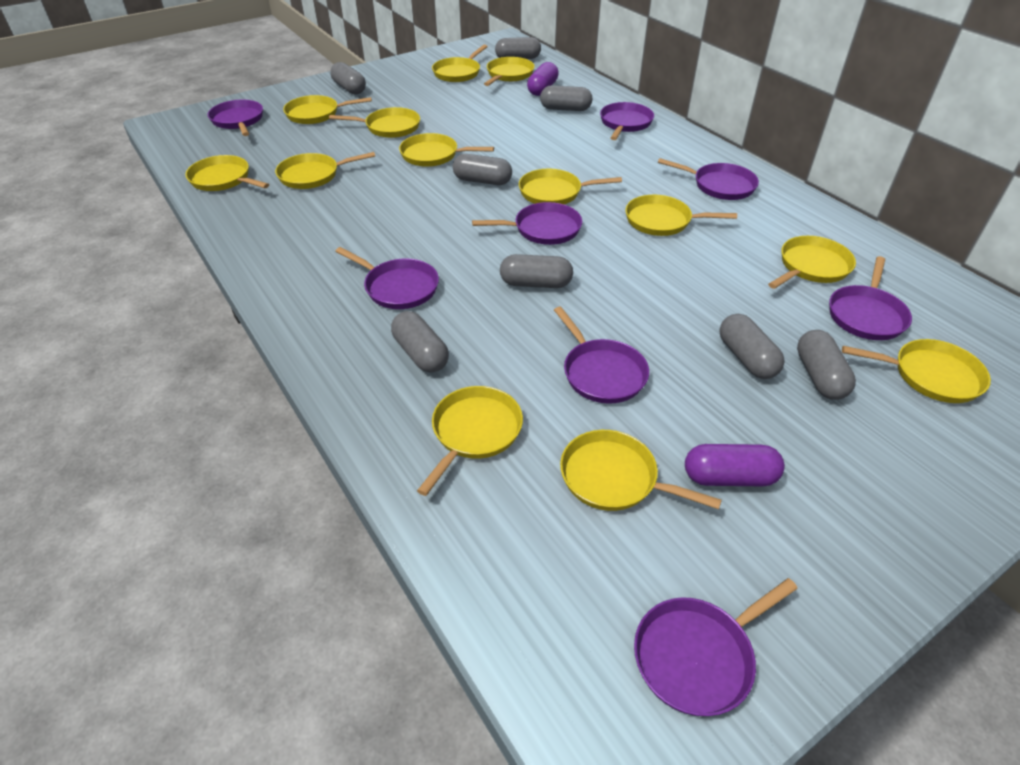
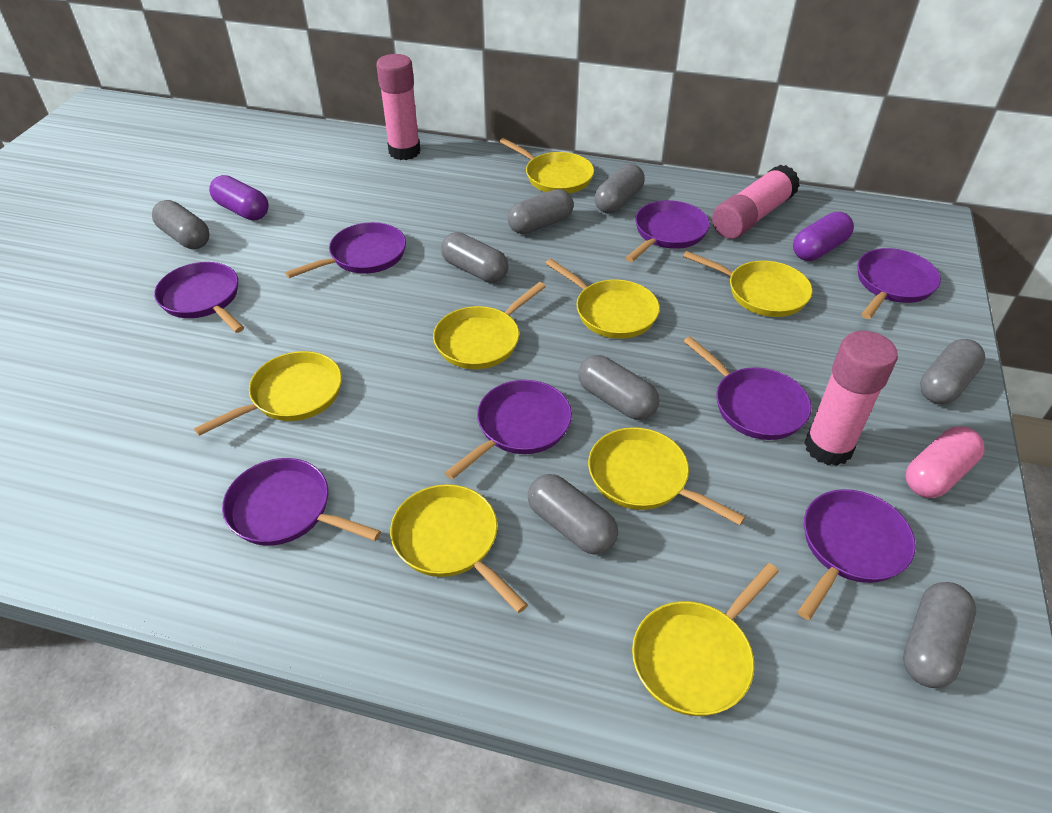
pink capsule: none = 0 -> [906,426,984,498] = 1
pink glue stick: none = 0 -> [376,54,420,160] [712,165,800,239] [804,331,898,466] = 3
yellow pan: [185,155,269,191] [275,152,375,189] [283,95,372,124] [329,107,420,138] [399,133,494,167] [417,386,523,496] [432,45,488,82] [484,57,535,86] [519,169,622,204] [560,430,722,511] [625,195,737,236] [768,236,856,289] [842,339,991,403] = 13 -> [194,351,342,436] [390,484,528,613] [433,282,546,369] [499,138,594,194] [545,259,660,339] [588,427,746,525] [632,563,779,716] [683,251,812,317] = 8

